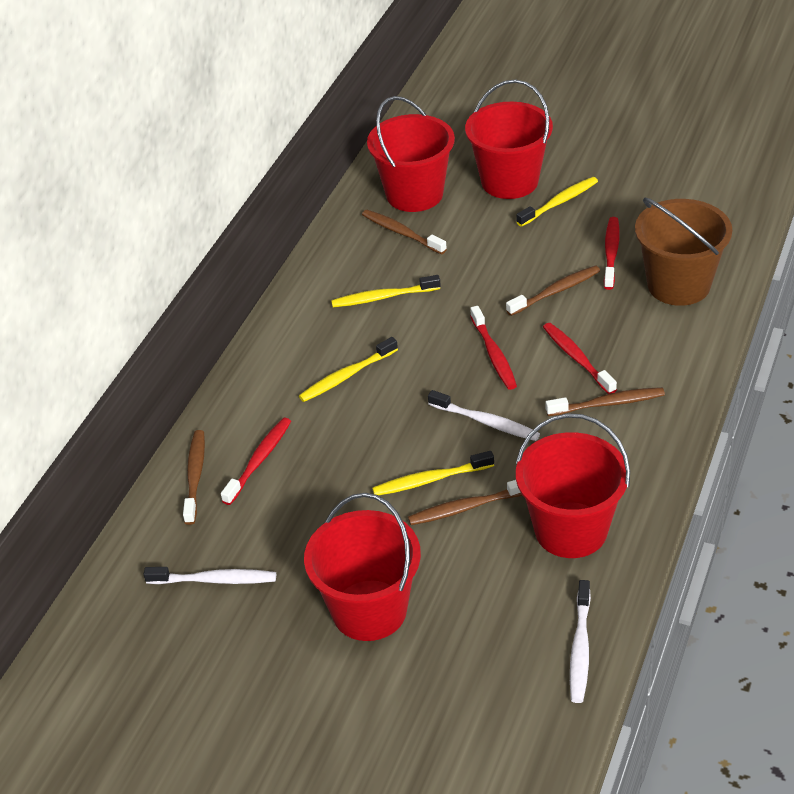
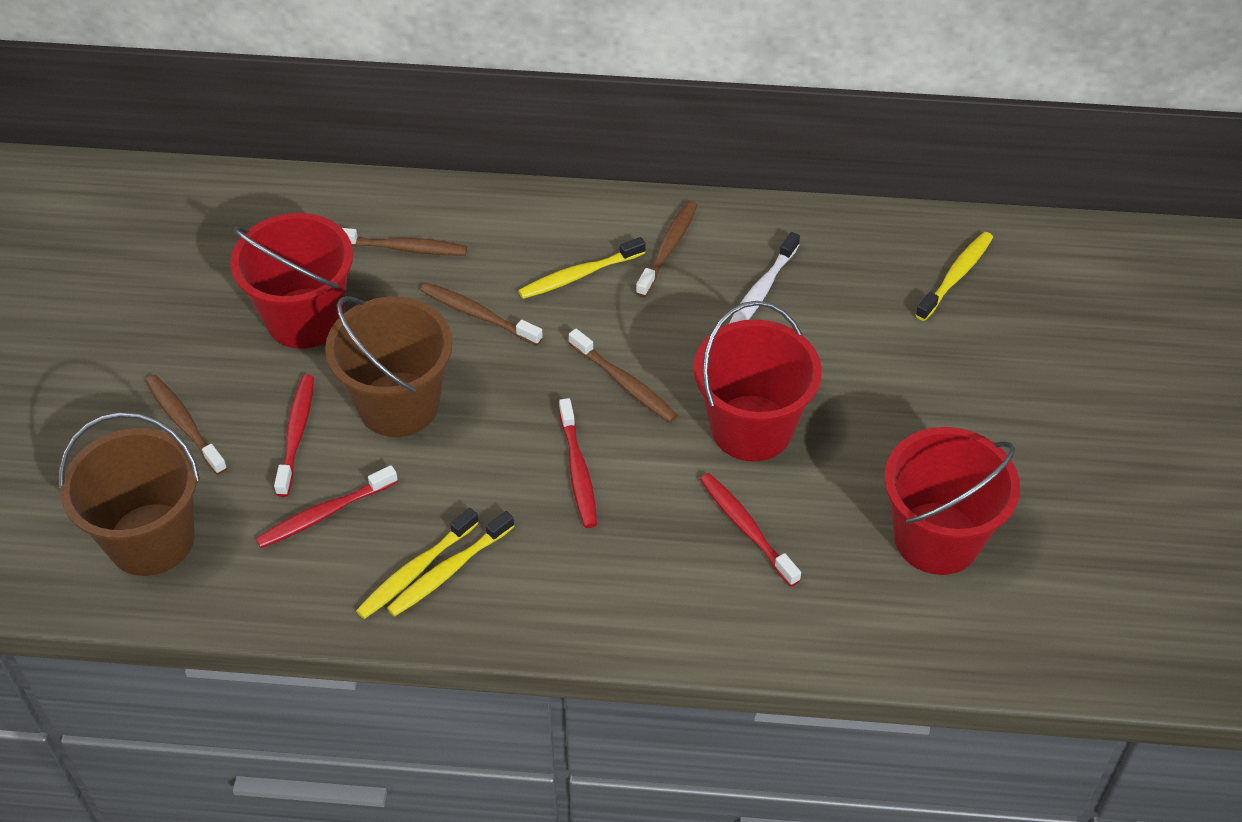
brown bucket: [635,198,732,306] = 1 -> [59,412,200,576] [325,296,453,437] = 2
red bucket: [304,493,421,641] [367,96,455,212] [465,79,553,199] [516,413,630,558] = 4 -> [230,213,353,349] [694,301,822,461] [884,427,1020,575] = 3
white toothbrush: [144,567,276,584] [428,390,540,441] [570,580,591,703] = 3 -> [729,232,800,324] = 1

